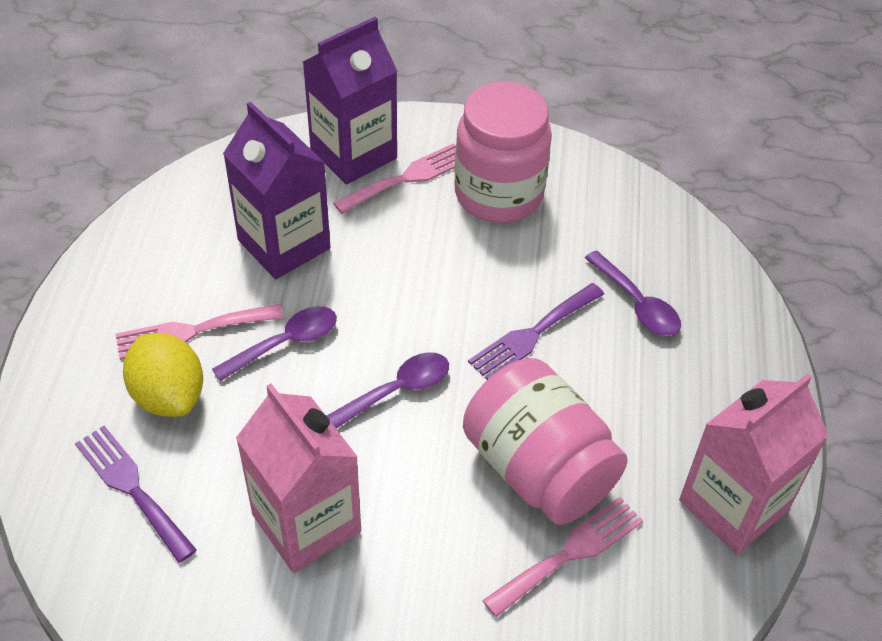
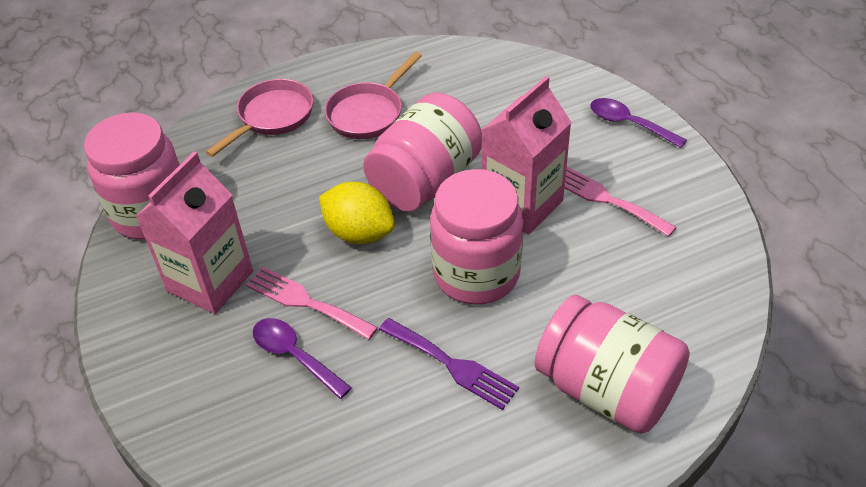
pink fork: [116,304,283,360] [333,143,456,214] [482,497,643,617] = 3 -> [246,267,378,340] [565,167,677,237] = 2
pink jar: [454,81,552,223] [463,358,628,525] = 2 -> [84,113,180,239] [363,93,482,211] [430,169,523,305] [534,295,690,434] = 4
pink pan: none = 0 -> [206,79,313,157] [325,52,422,139] = 2
purple carton: [223,102,330,279] [303,17,397,184] = 2 -> none = 0
purple fork: [75,426,197,563] [468,283,604,380] = 2 -> [379,318,519,410] = 1
purple spoon: [212,306,337,381] [327,352,449,429] [585,250,681,336] = 3 -> [253,318,352,399] [590,98,687,148] = 2

